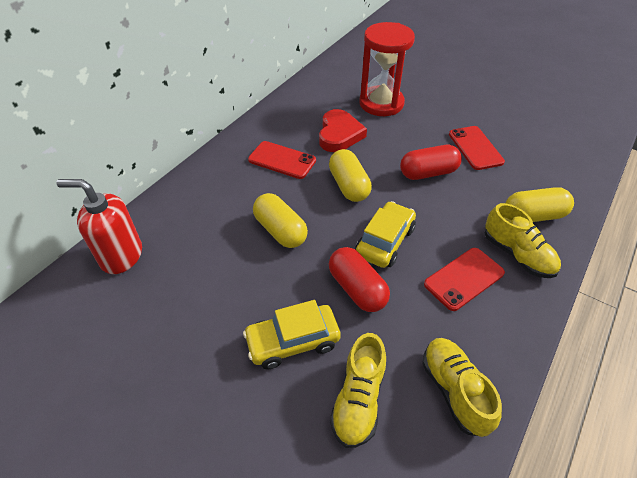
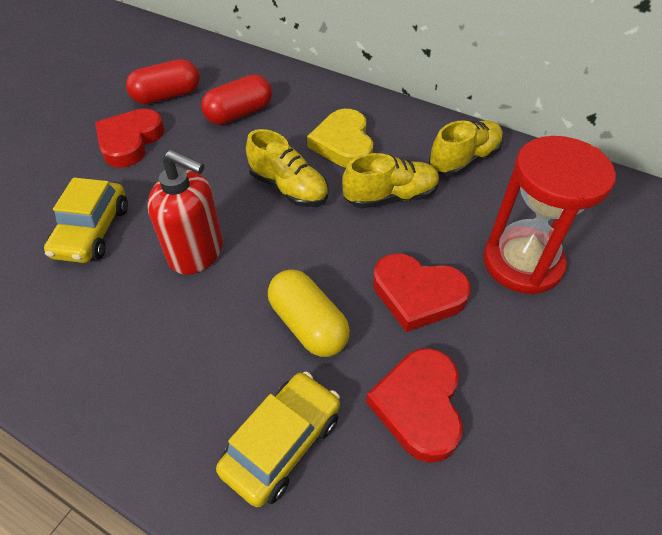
red heart: [319,109,367,152] = 1 -> [95,109,165,168] [366,348,463,463] [373,253,471,332] = 3
red phone: [248,141,316,179] [424,248,505,311] [449,126,505,170] = 3 -> none = 0
yellow capsule: [253,193,308,248] [329,149,372,202] [505,187,574,222] = 3 -> [268,269,350,357] = 1
yellow heart: none = 0 -> [307,109,373,168] = 1

